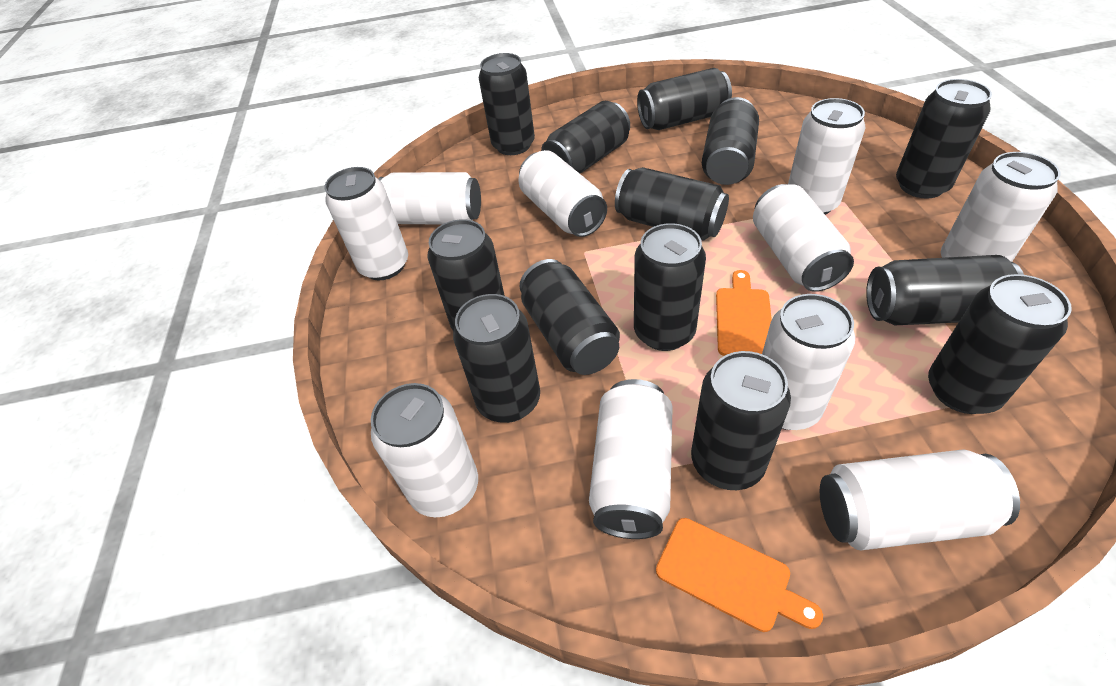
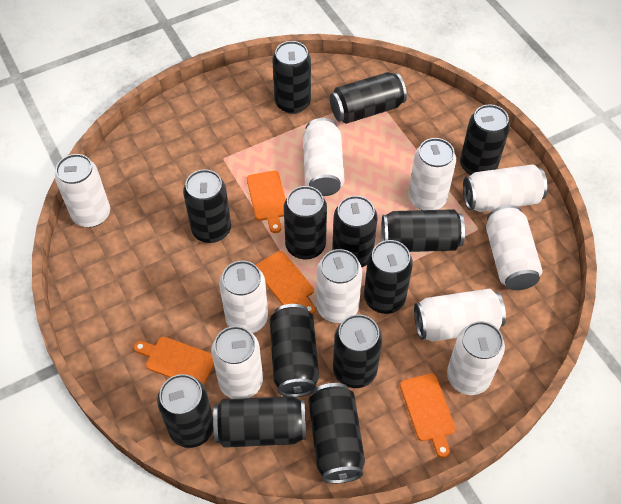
orange cutting board: [656,518,823,632] [716,270,772,356] = 2 -> [134,337,214,385] [247,171,286,233] [256,251,315,314] [400,374,455,458] = 4

